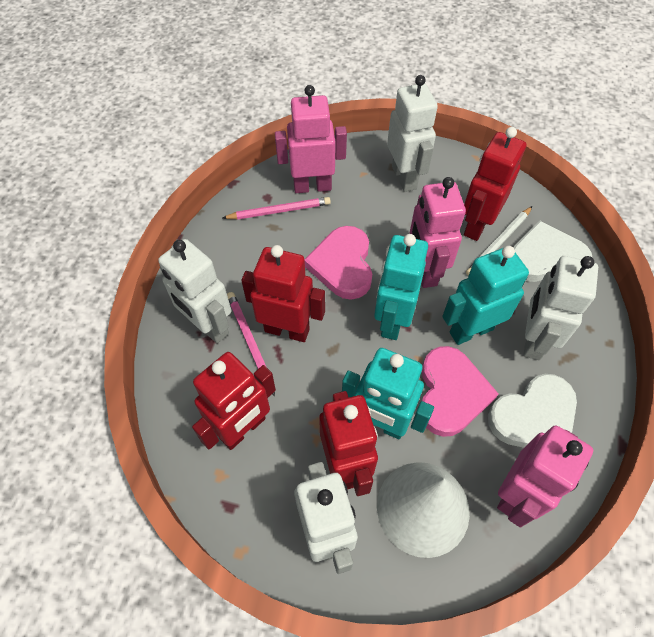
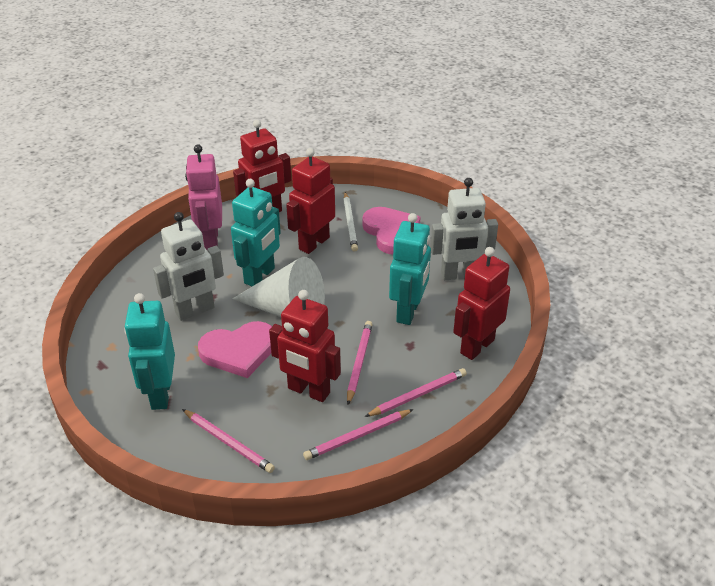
pink pencil: [222,197,331,219] [227,292,275,397] = 2 -> [182,409,275,473] [303,409,414,460] [347,321,373,404] [365,368,467,417] = 4
pink robot: [275,85,347,193] [409,177,466,288] [497,426,593,527] = 3 -> [185,144,222,250] = 1
white heart: [488,374,577,448] [513,220,593,282] = 2 -> none = 0
white robot: [158,239,231,343] [294,462,358,574] [387,75,438,192] [523,256,598,360] = 4 -> [153,212,224,321] [431,178,498,280] = 2

